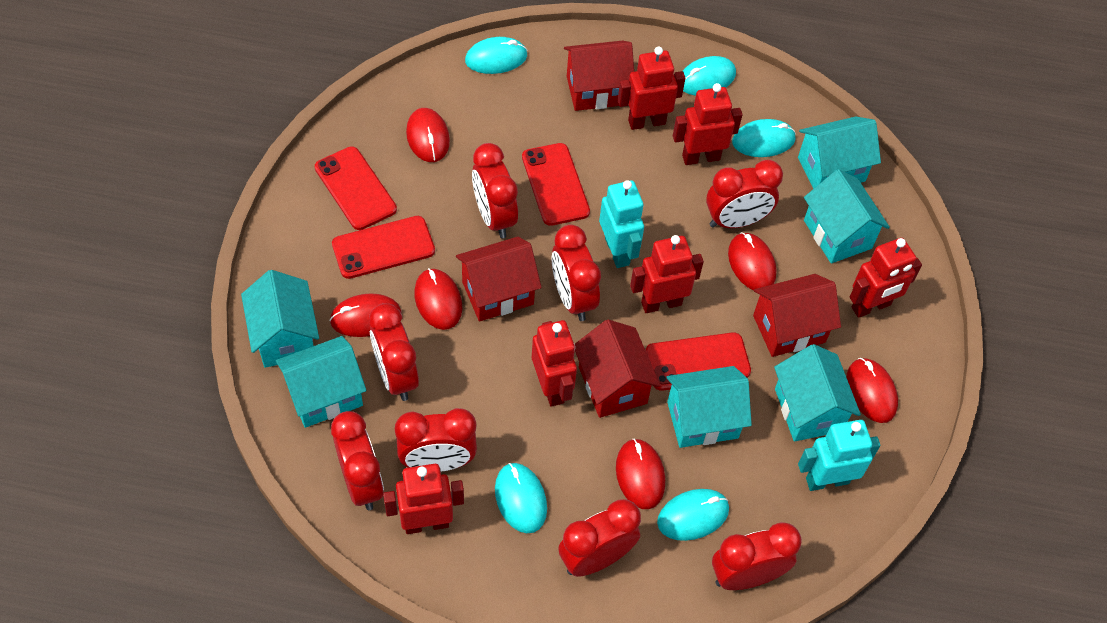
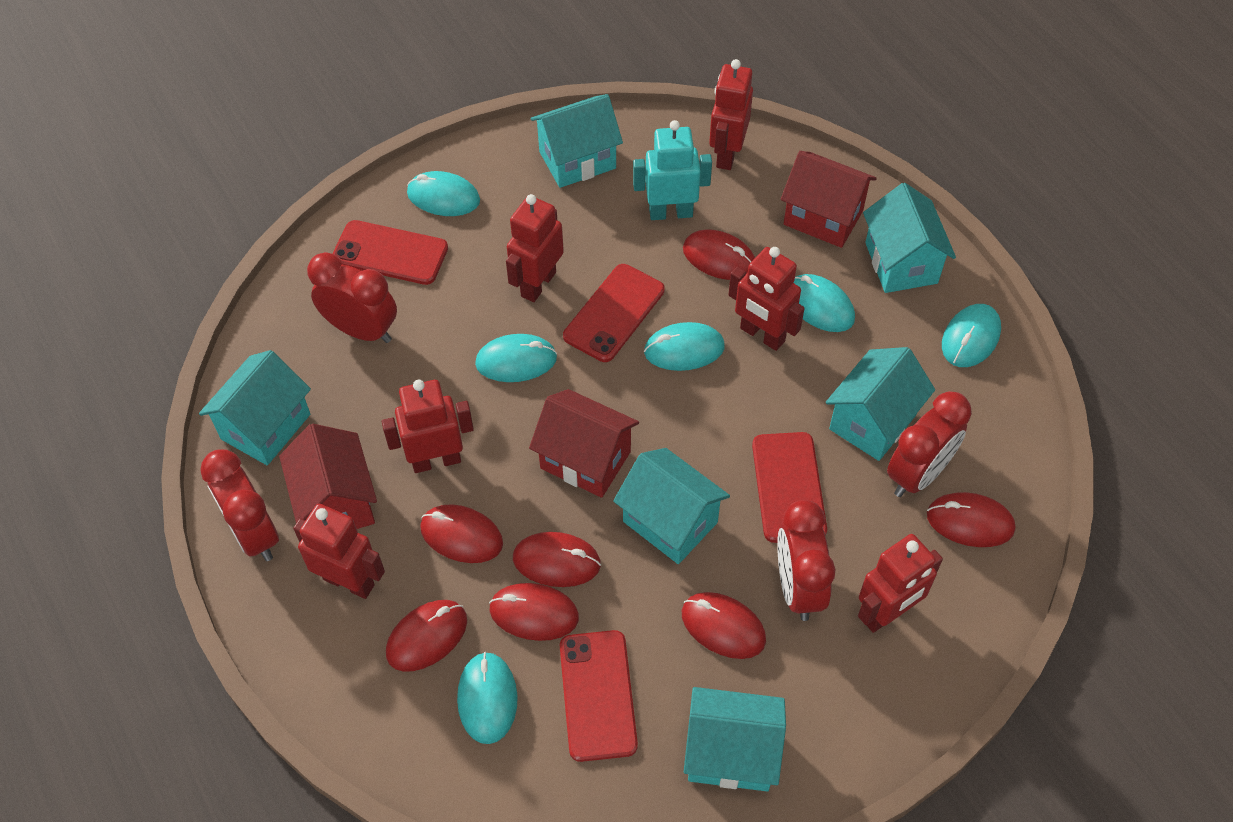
red clock: [331,411,384,510] [369,303,419,401] [395,408,477,472] [472,143,518,238] [552,225,601,321] [558,500,641,577] [706,160,783,228] [712,522,802,590] = 8 -> [201,449,279,561] [307,252,397,343] [777,500,835,621] [887,391,972,497] = 4
red house: [456,237,542,322] [564,40,634,111] [575,319,660,418] [753,274,841,357] = 4 -> [279,424,377,529] [529,389,639,498] [781,151,877,248] = 3
red mouse: [329,293,401,337] [406,108,450,162] [414,268,462,330] [616,439,665,509] [728,232,777,290] [847,358,898,423] = 6 -> [386,600,467,672] [420,504,503,563] [489,583,579,641] [513,532,601,587] [682,592,766,659] [683,229,755,280] [927,492,1015,547] = 7
turquoise mouse: [465,37,528,74] [495,463,547,533] [657,489,729,541] [683,56,736,96] [732,119,796,157] = 5 -> [407,171,480,216] [457,652,518,744] [475,334,557,382] [644,322,725,371] [794,274,855,332] [942,304,1001,367] = 6
turquoise robot: [599,180,644,268] [798,420,881,491] = 2 -> [633,120,712,220] = 1

